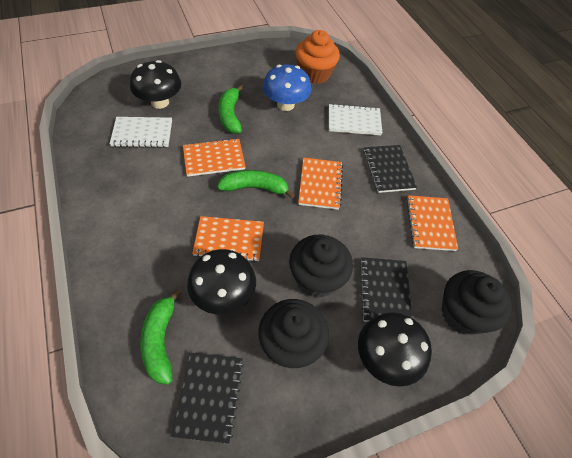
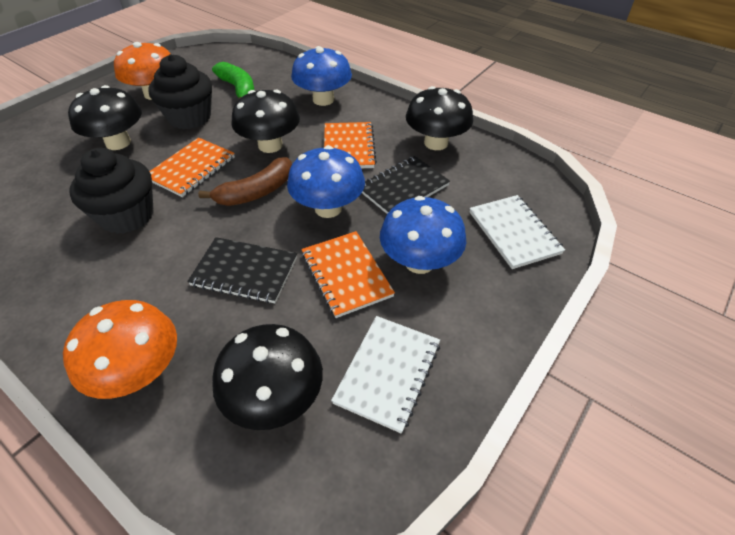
black cupcake: [258,299,329,368] [289,235,353,298] [441,270,512,335] = 3 -> [69,148,154,234] [148,54,212,129] = 2
black mushroom: [130,60,181,109] [187,249,256,314] [358,312,432,387] = 3 -> [68,85,142,150] [212,324,323,430] [231,89,300,153] [406,86,473,150] = 4
black notebook: [172,352,244,444] [360,257,412,322] [364,145,417,193] = 3 -> [187,237,297,304] [362,156,450,214] = 2
blue mushroom: [263,65,312,111] = 1 -> [287,146,365,218] [291,46,352,106] [380,196,466,274] = 3
brown banana: none = 0 -> [198,157,292,206] = 1
green banana: [141,289,181,385] [217,170,295,199] [218,85,244,134] = 3 -> [212,62,254,100] = 1
orange cupcake: [295,30,340,84] = 1 -> none = 0
orange mushroom: none = 0 -> [63,300,177,399] [114,42,171,100] = 2
orange notebook: [183,138,245,177] [192,216,264,262] [298,158,343,210] [406,195,458,251] = 4 -> [149,138,235,197] [302,231,395,318] [324,122,377,168] = 3

